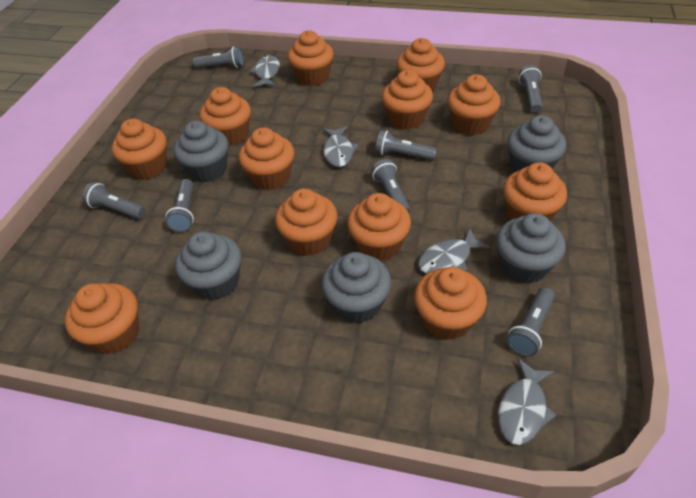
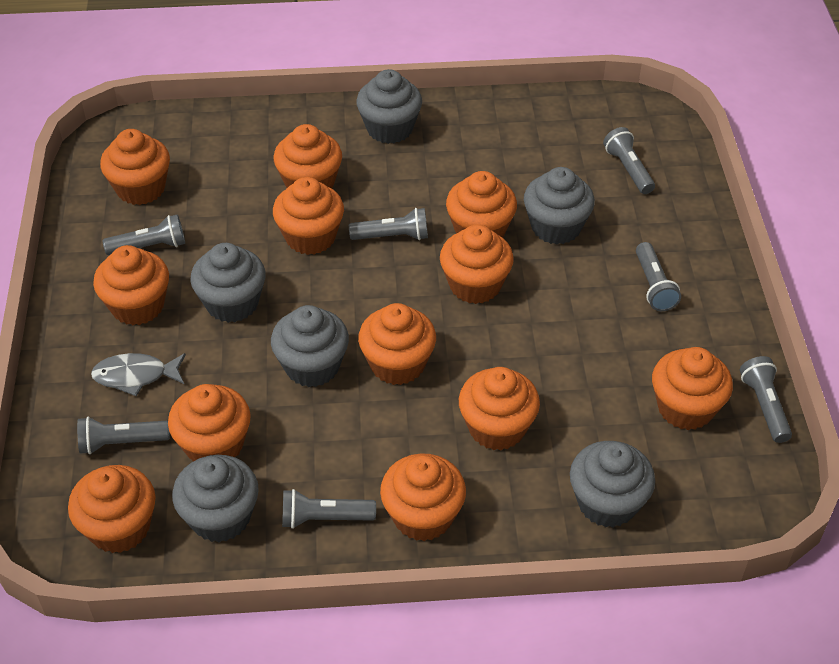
grey cupcake: [174,121,228,182] [175,231,241,300] [322,252,391,324] [496,213,566,284] [507,115,566,172] = 5 -> [172,455,259,542] [190,243,266,323] [271,305,349,387] [356,69,422,144] [524,167,595,244] [570,441,655,527] = 6
grey fish: [249,55,280,87] [323,126,359,167] [418,229,490,274] [498,358,556,445] = 4 -> [91,353,186,396] = 1

